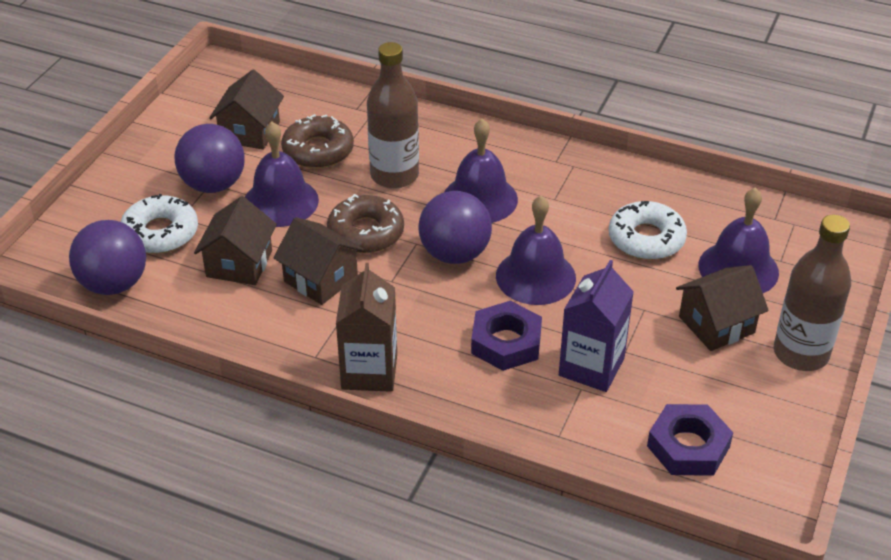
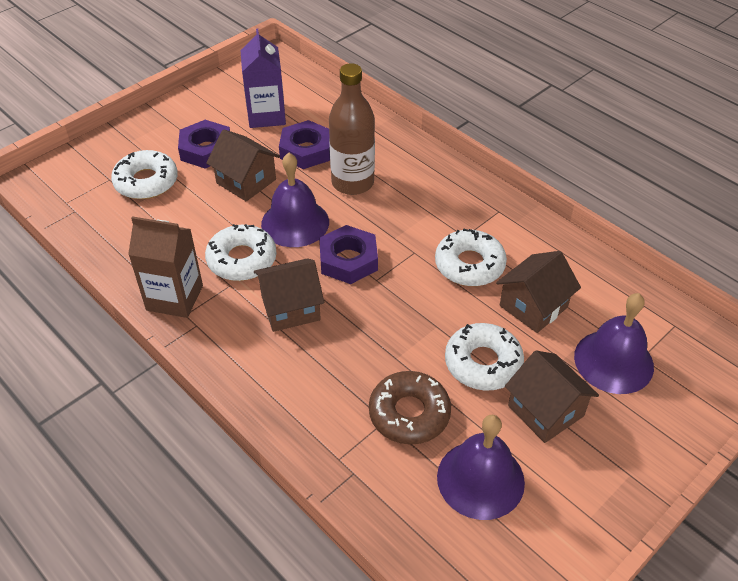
brown bottle: [367,42,419,189] [774,215,851,371] = 2 -> [329,63,375,195] = 1
brown donut: [281,114,354,169] [327,194,404,253] = 2 -> [369,371,451,445] = 1
purple ball: [69,220,146,295] [174,124,245,193] [419,191,492,264] = 3 -> none = 0
purple bell: [245,122,319,227] [445,119,518,223] [496,195,576,305] [698,187,779,293] = 4 -> [261,153,329,247] [437,415,525,520] [574,293,654,394] = 3
purple nut: [471,301,542,371] [647,404,733,476] = 2 -> [178,120,230,169] [279,120,330,169] [319,225,378,284] = 3
white donut: [121,194,198,254] [609,201,687,260] = 2 -> [111,150,178,199] [205,224,277,281] [435,229,507,286] [445,323,524,391] = 4

